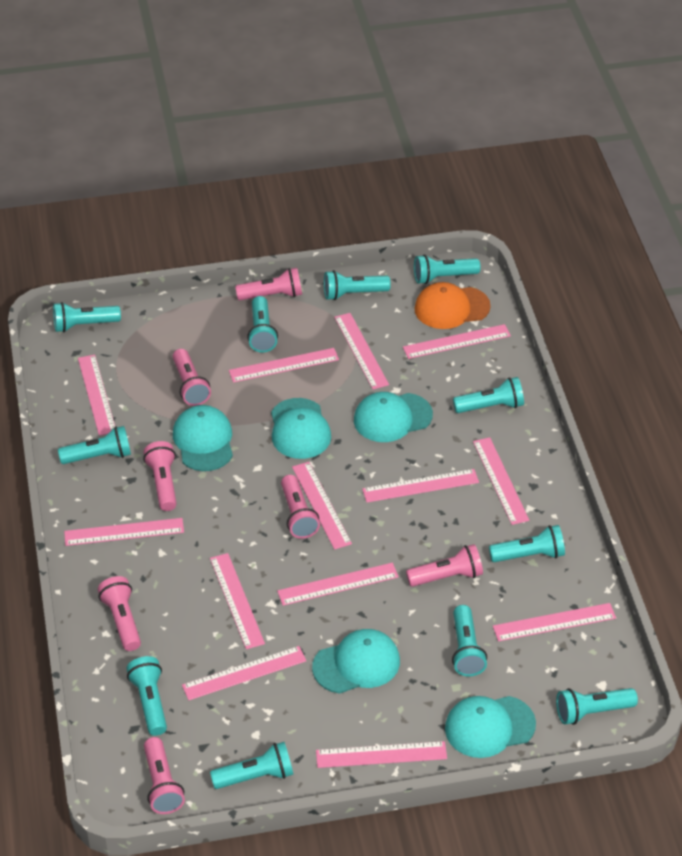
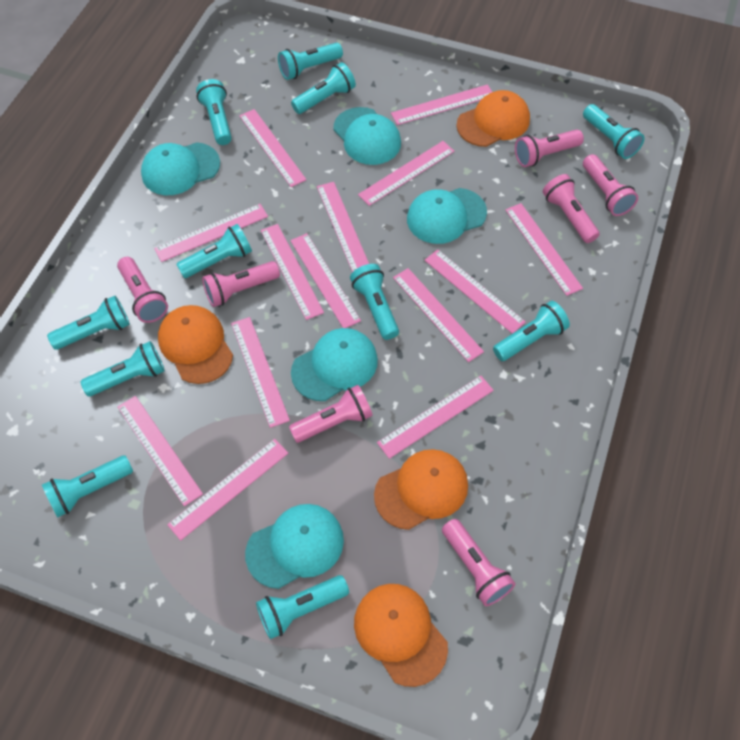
orange cap: [414,282,491,329] = 1 -> [158,305,233,384] [354,584,448,687] [374,449,468,530] [456,90,530,147] = 4
pink ruler: [64,518,184,546] [78,355,115,436] [182,646,307,700] [210,553,265,649] [229,348,339,383] [277,563,399,606] [292,462,352,550] [316,741,447,768] [334,313,389,389] [362,469,479,503] [403,324,511,359] [473,437,529,525] [493,603,616,641] = 13 -> [118,396,203,506] [154,204,268,262] [167,439,288,541] [231,317,290,428] [239,109,307,187] [261,224,324,320] [290,233,361,328] [317,182,369,272] [358,141,454,206] [377,376,494,459] [391,84,492,125] [393,268,484,362] [425,249,526,334] [506,203,583,296] = 14

